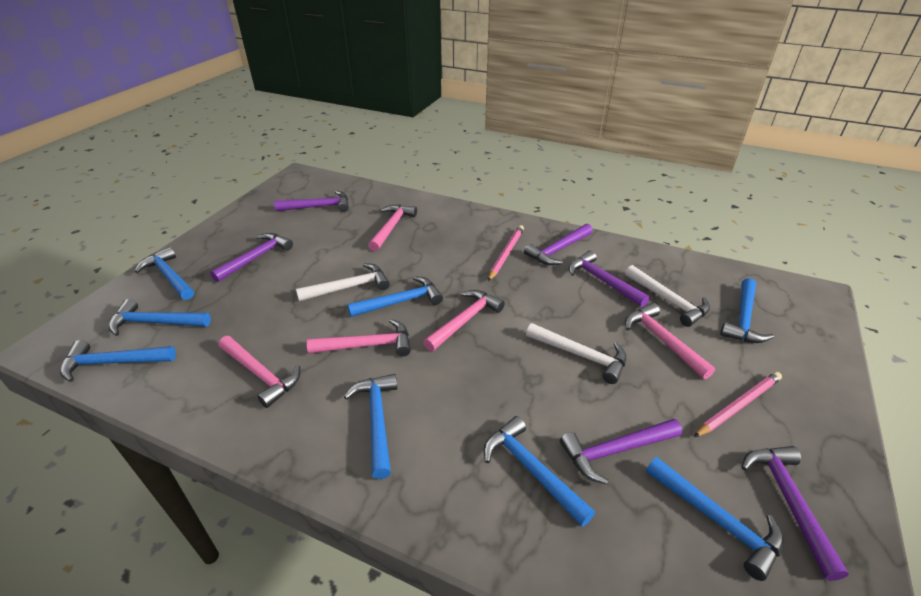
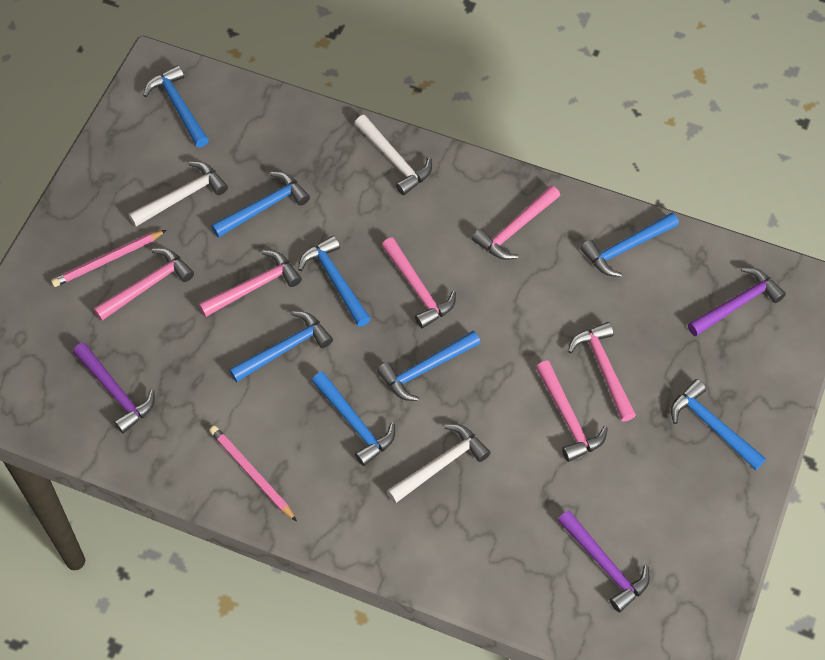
pink hammer: [218,336,300,408] [307,319,411,356] [368,204,417,251] [423,290,505,351] [625,303,715,379] = 5 -> [93,249,194,321] [199,251,302,317] [381,237,456,328] [472,185,560,260] [536,361,608,462] [568,322,636,421] = 6
purple hammer: [210,233,293,282] [274,191,349,212] [524,224,593,265] [560,419,682,484] [569,250,649,307] [742,446,849,581] = 6 -> [73,342,155,433] [558,510,650,612] [688,267,786,336] = 3

